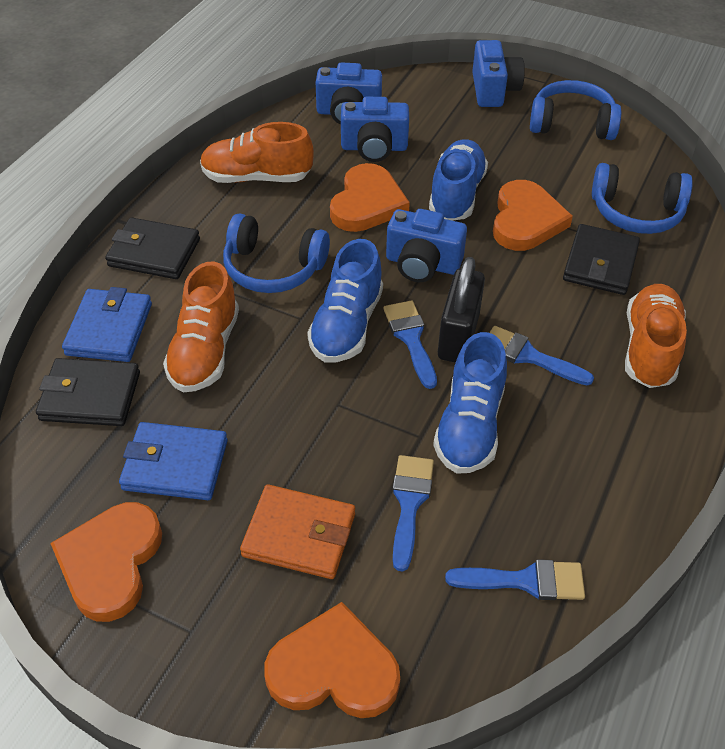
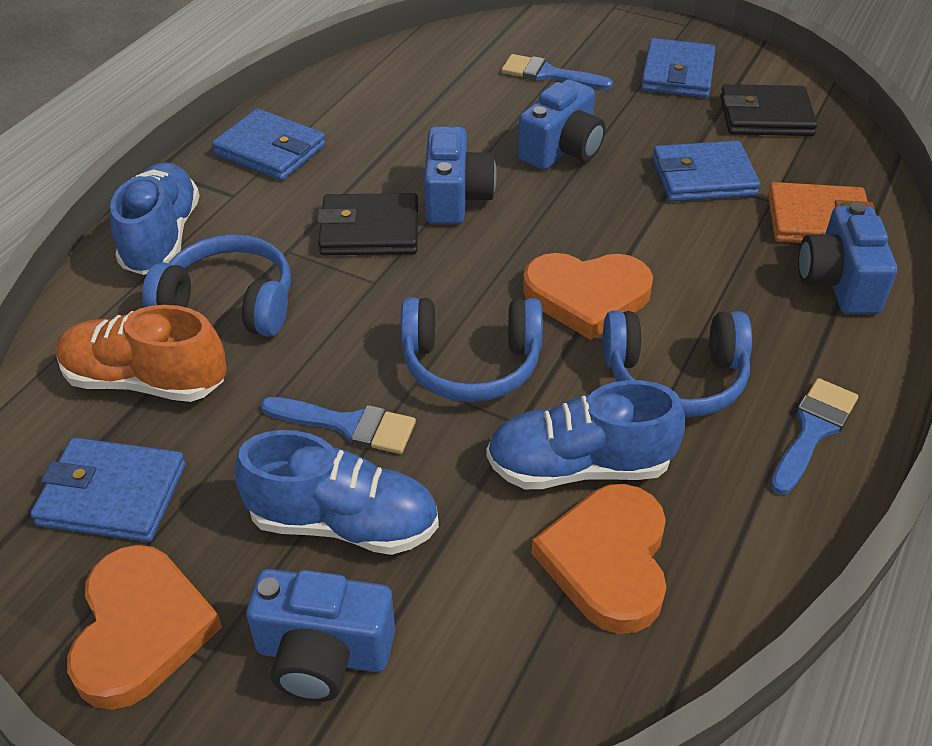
black padlock: [438,257,485,363] = 1 -> none = 0
black wallet: [36,358,140,426] [105,218,200,279] [563,224,640,295] = 3 -> [317,193,418,255] [720,84,818,136] = 2
blue brush: [383,301,437,389] [392,455,434,572] [445,559,585,600] [489,326,594,385] = 4 -> [261,397,416,454] [501,54,613,90] [771,378,858,495] = 3
blue wallet: [62,287,152,362] [119,422,228,500] = 2 -> [30,437,186,542] [212,109,326,181] [641,38,715,98] [652,141,760,202] = 4
orange heart: [50,502,162,622] [264,602,400,718] [330,163,410,232] [493,180,573,251] = 4 -> [67,545,222,710] [523,253,653,340] [531,484,666,634] = 3
orange shoe: [163,261,239,392] [200,122,314,183] [625,284,687,388] = 3 -> [56,305,227,402] = 1

